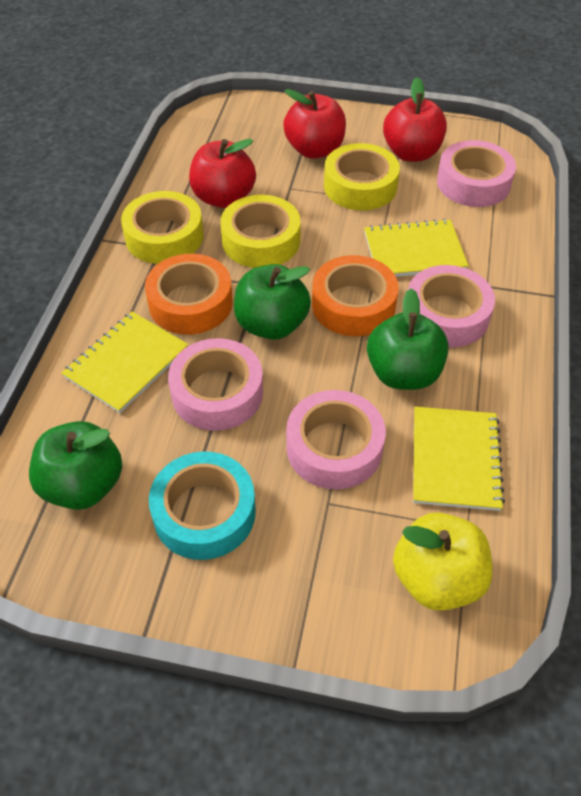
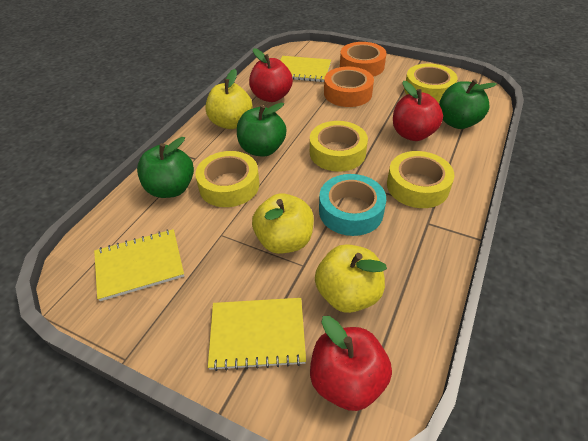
pink tape: [168,338,263,431] [286,390,386,489] [408,265,495,347] [437,140,516,207] = 4 -> none = 0
yellow apple: [393,512,493,611] = 1 -> [206,69,253,129] [252,193,314,254] [315,244,387,313] = 3
yellow tape: [121,191,204,264] [220,195,301,268] [324,143,400,210] = 3 -> [195,151,259,207] [310,121,368,172] [387,151,454,208] [404,63,458,103] = 4

